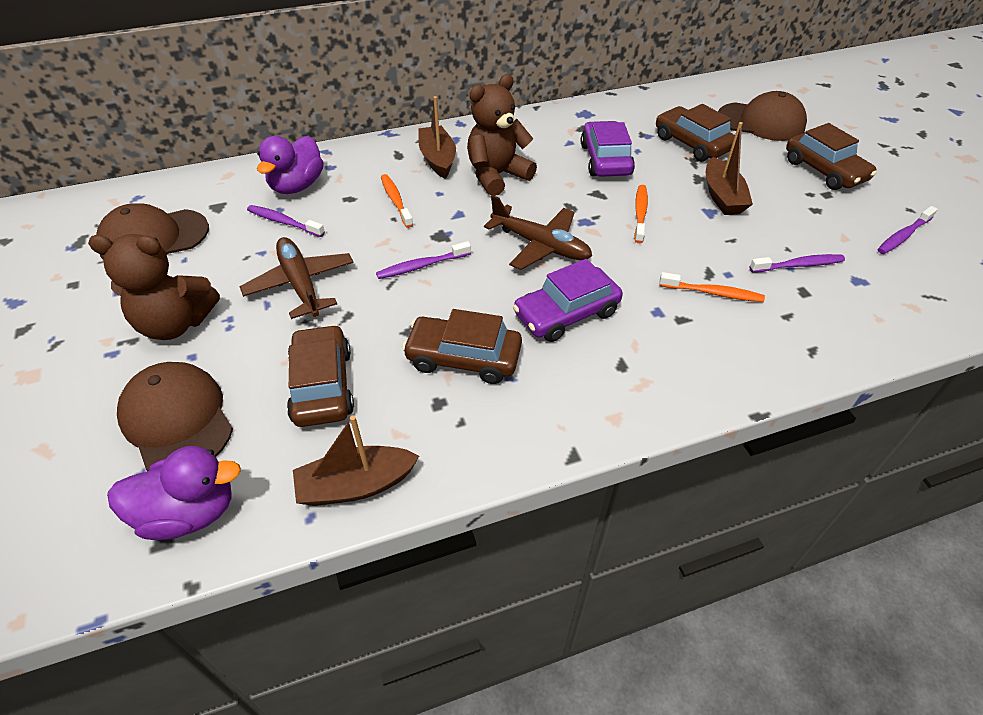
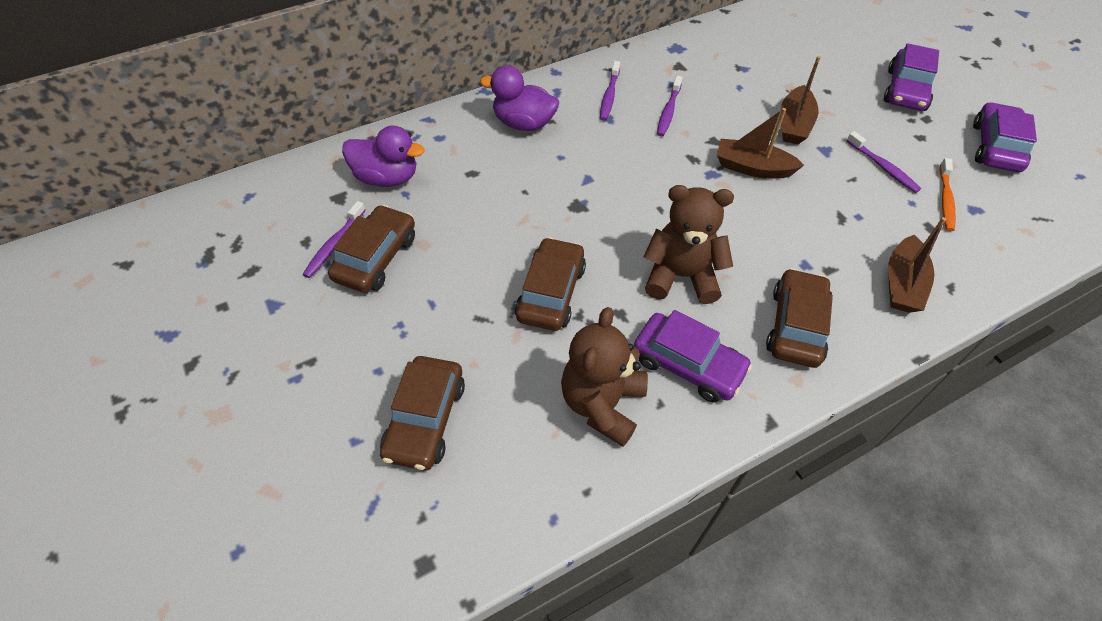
brown cap: [96,203,209,260] [117,362,233,471] [718,91,807,141] = 3 -> none = 0
brown plane: [239,237,354,319] [484,195,592,270] = 2 -> none = 0
orange toothbrush: [381,174,413,228] [634,185,648,243] [659,272,765,302] = 3 -> [940,158,956,231] = 1
purple car: [513,259,623,342] [581,121,635,177] = 2 -> [634,310,752,403] [884,43,939,111] [973,102,1037,172] = 3

